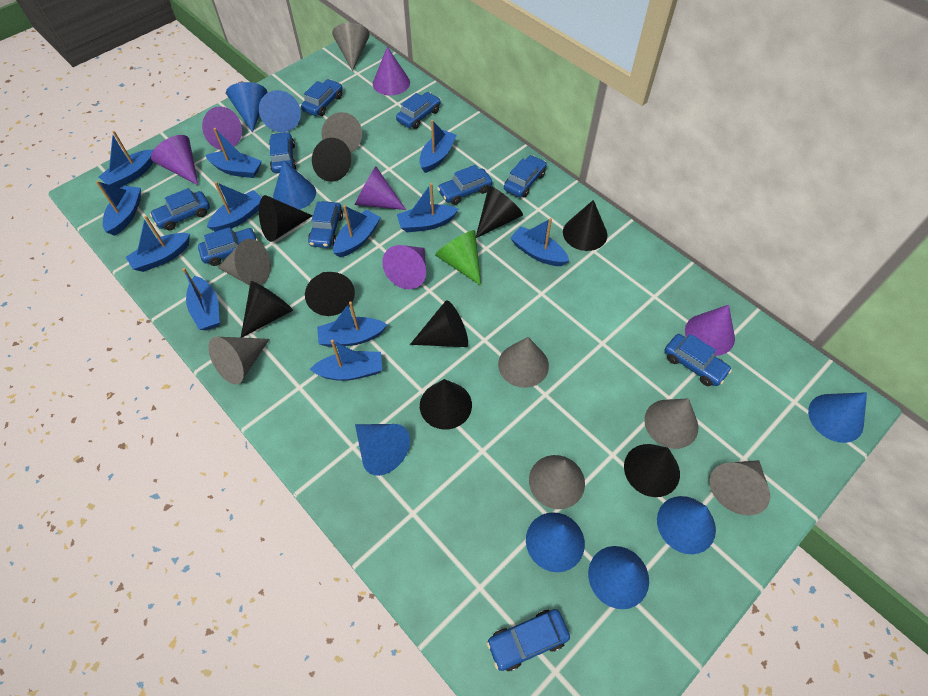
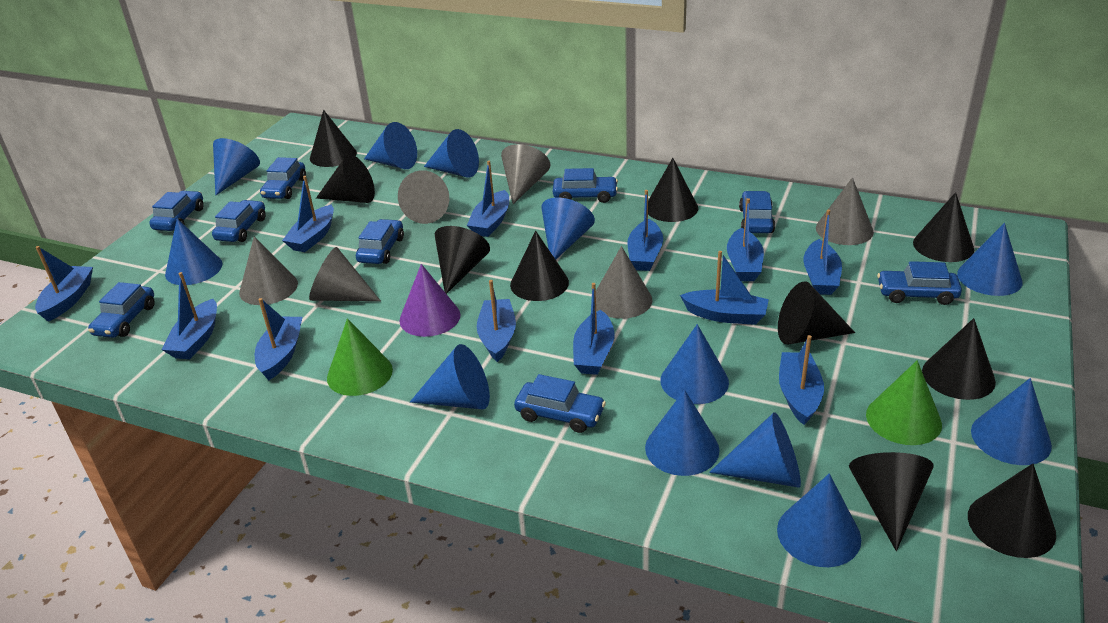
black cone: [241,281,293,338] [259,195,313,242] [305,272,355,316] [312,138,351,182] [410,300,468,347] [420,379,472,430] [476,186,523,238] [563,200,607,251] [624,444,680,497] = 9 -> [310,110,357,167] [316,155,375,203] [435,226,490,294] [510,231,569,301] [648,158,698,222] [778,282,855,344] [849,452,934,551] [913,192,974,262] [922,318,996,400] [968,463,1056,558] = 10
blue car: [150,188,210,230] [198,227,258,266] [269,132,296,173] [301,79,343,116] [308,201,343,248] [396,92,441,129] [437,165,492,205] [487,609,570,671] [504,155,547,197] [665,334,732,386] = 10 -> [88,282,155,338] [149,191,204,231] [212,200,266,242] [260,157,306,199] [356,219,404,264] [514,374,606,433] [553,168,618,203] [739,191,775,233] [877,261,962,305] = 9
blue cone: [226,82,267,133] [259,90,301,132] [273,160,316,209] [355,424,410,476] [526,512,585,572] [588,546,649,609] [657,496,716,554] [808,392,867,443] = 8 -> [165,219,222,285] [213,138,260,195] [364,122,417,169] [410,344,490,410] [424,129,479,178] [541,198,595,260] [645,390,720,476] [660,324,729,404] [709,412,801,488] [777,473,861,567] [957,223,1023,296] [971,378,1052,465] = 12
green cone: [435,230,481,286] = 1 -> [327,318,393,396] [866,360,942,445] = 2
grey cone: [208,337,269,384] [218,239,271,286] [321,112,362,153] [332,23,370,71] [498,337,549,388] [529,455,585,509] [644,398,698,449] [709,460,770,515] = 8 -> [239,236,298,305] [309,247,381,302] [398,170,449,224] [501,144,550,204] [596,246,653,319] [816,178,874,245] = 6
purple cone: [151,135,198,185] [202,106,242,150] [355,166,406,210] [373,47,410,96] [382,245,426,289] [685,305,735,356] = 6 -> [399,264,460,337] = 1

